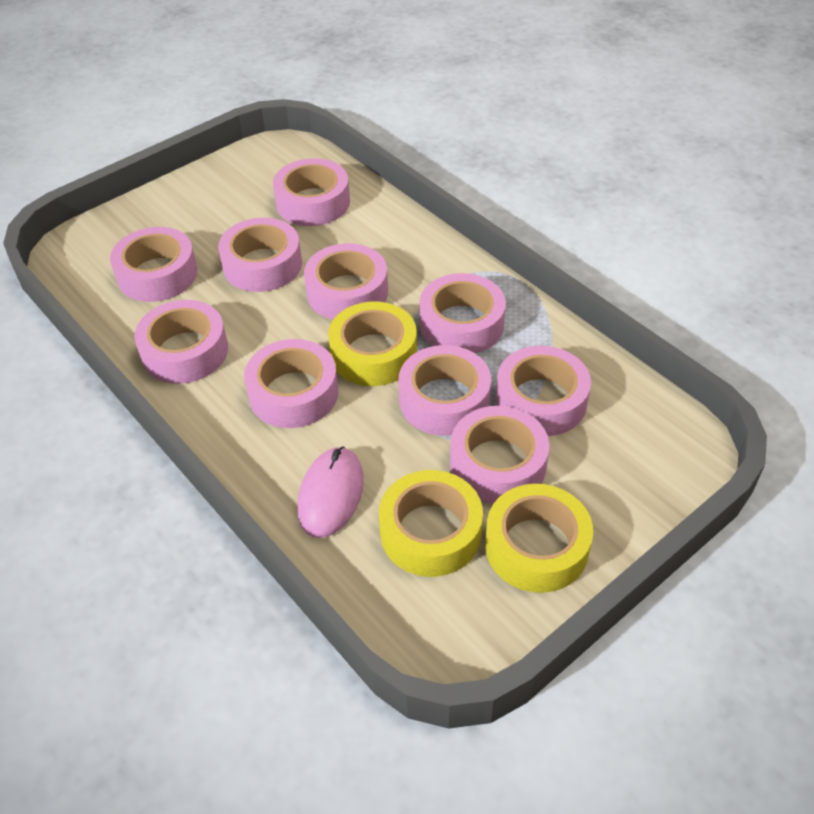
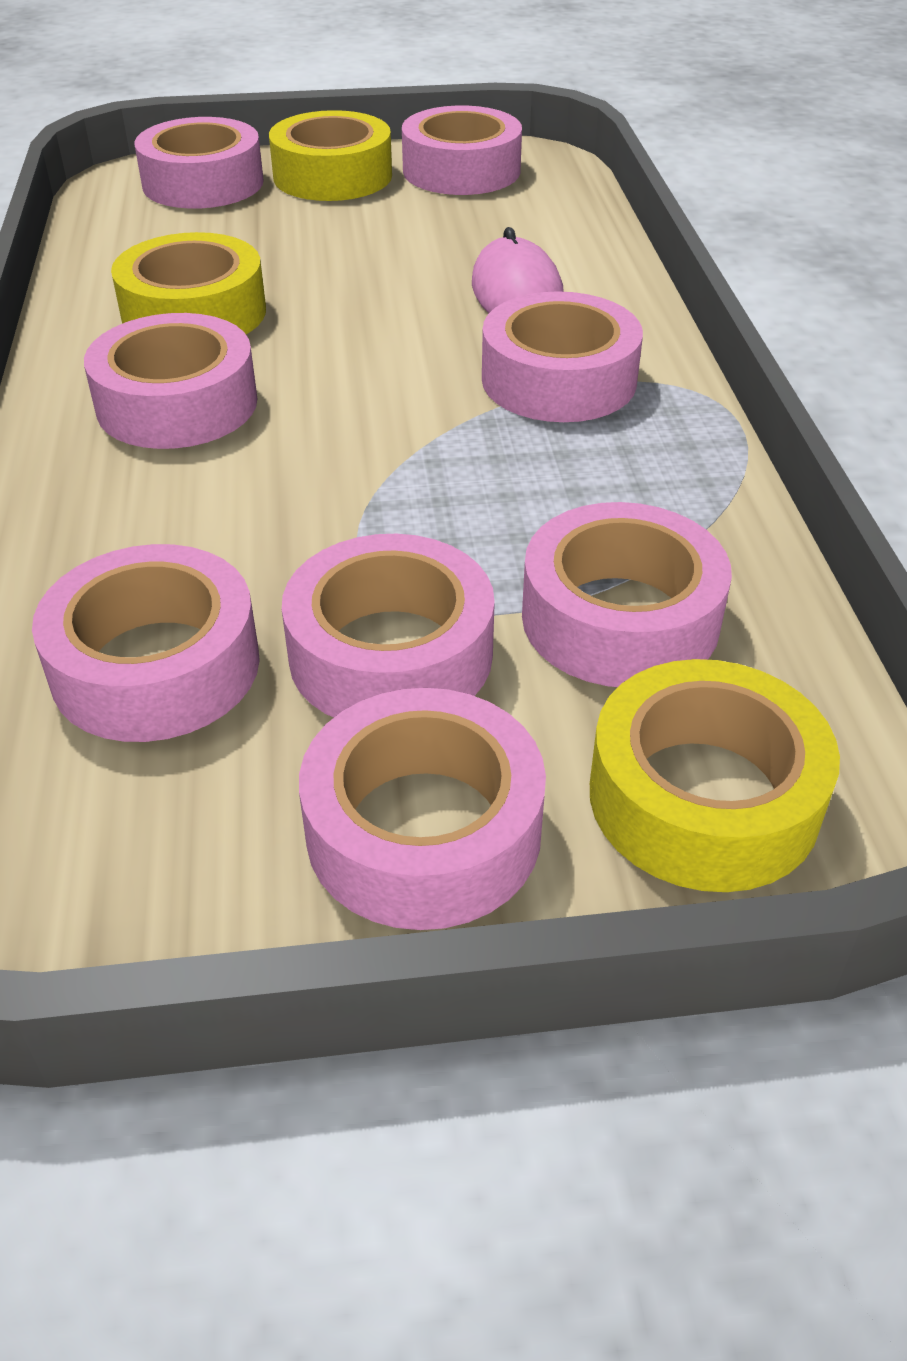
pink tape: [110,227,198,302] [134,300,228,384] [218,218,302,292] [244,339,339,428] [273,158,350,226] [304,243,388,320] [398,345,491,436] [419,273,506,353] [450,406,549,504] [496,346,591,436] = 10 -> [32,544,260,742] [84,313,257,449] [134,117,264,209] [282,534,495,718] [299,688,546,930] [402,106,522,195] [482,291,643,422] [522,502,732,687] = 8

